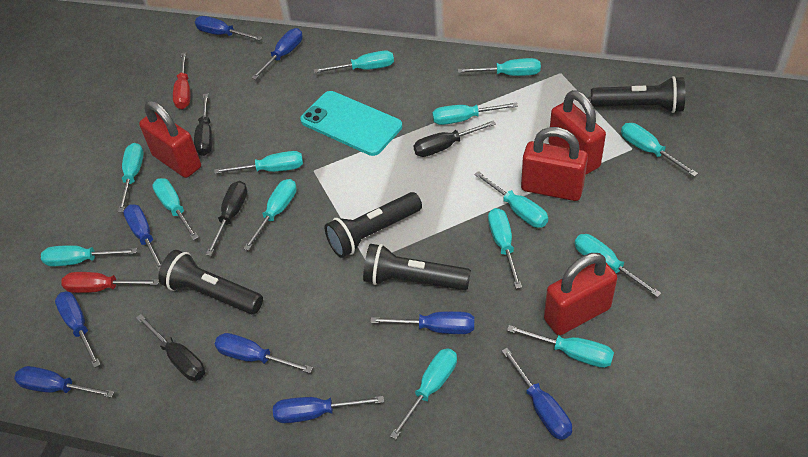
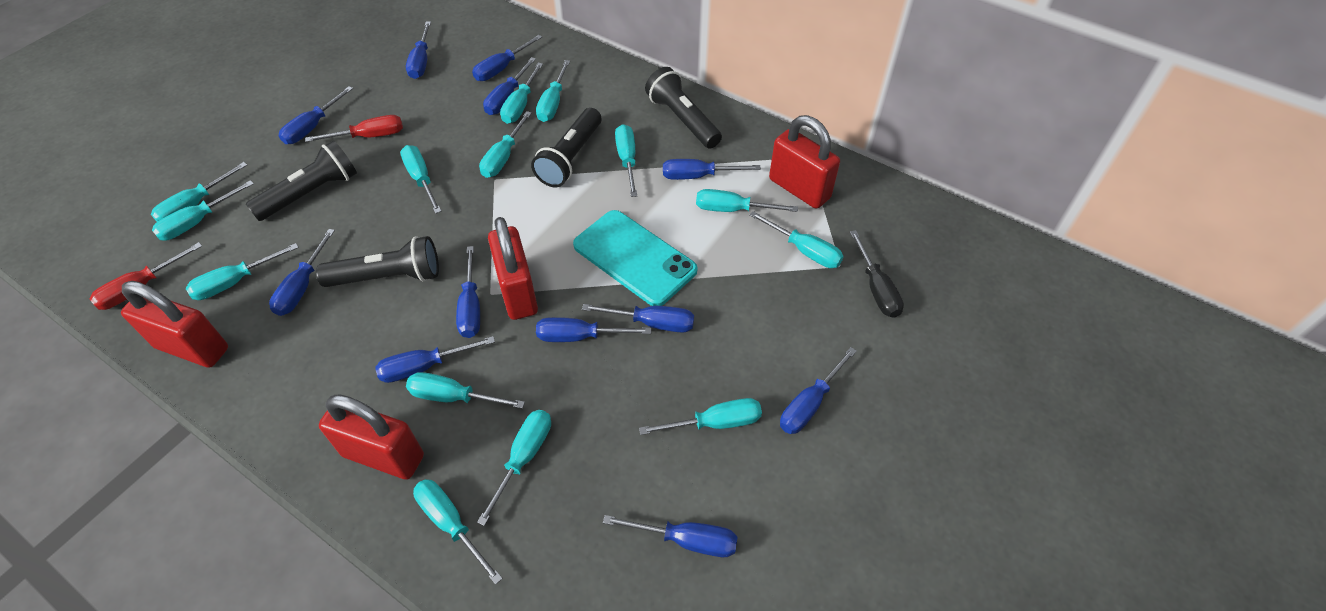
black screwdriver: [136,314,205,381] [194,93,212,156] [206,181,247,256] [413,120,496,157] = 4 -> [850,230,904,318] = 1
blue screwdriver: [14,366,115,398] [55,292,101,368] [123,204,162,271] [195,16,262,41] [215,333,313,373] [251,28,303,80] [273,396,384,423] [370,311,474,334] [502,348,572,440] = 9 -> [269,229,335,316] [279,86,353,144] [375,336,495,383] [406,21,431,79] [456,246,480,338] [472,35,542,81] [483,57,536,115] [536,317,651,342] [582,304,694,333] [603,515,738,557] [663,159,761,180] [780,347,857,434] = 12

